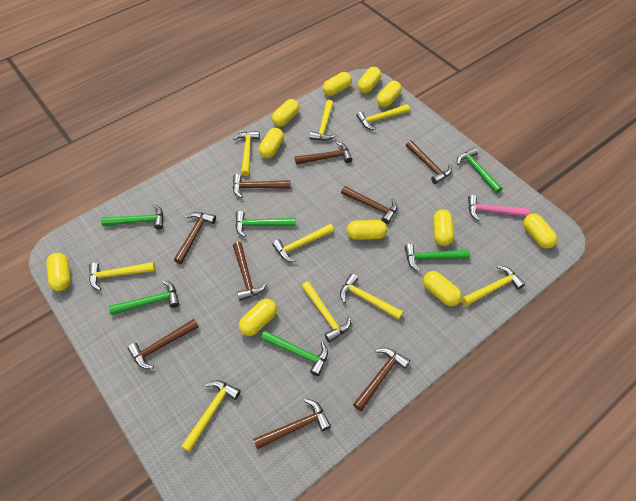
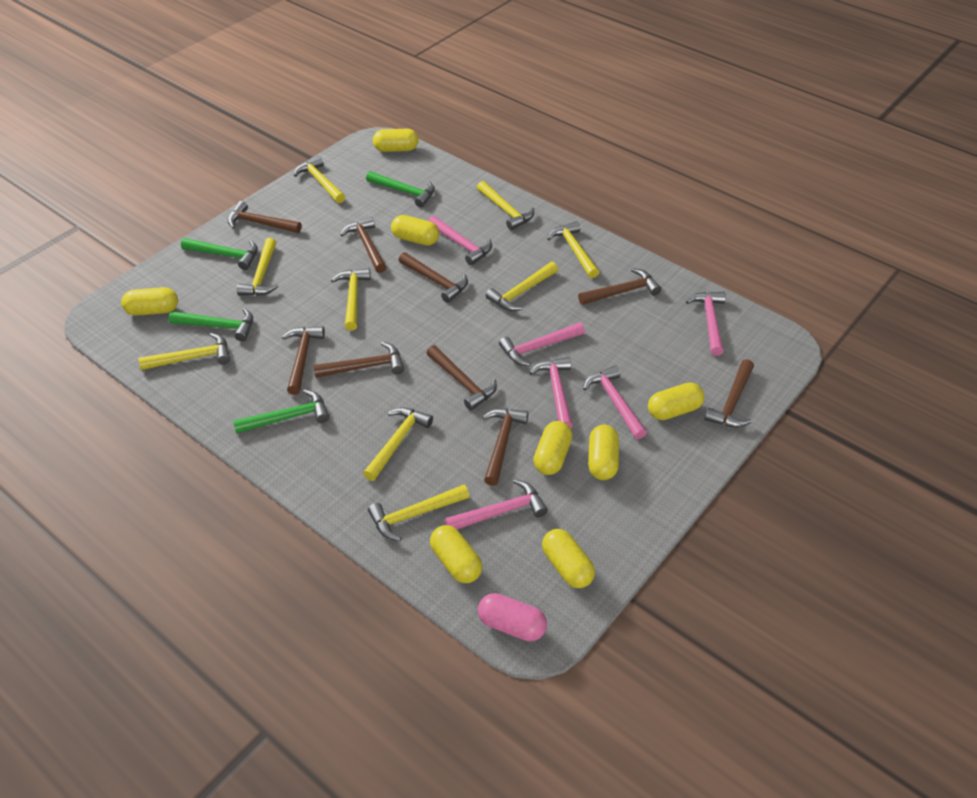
green hammer: [101,204,163,229] [109,280,179,315] [235,211,296,237] [261,331,328,376] [405,244,470,272] [457,147,503,193] = 6 -> [169,308,253,341] [181,238,258,270] [233,389,329,434] [366,171,435,207] = 4
pink capsule: none = 0 -> [478,593,547,642] = 1
pink hammer: [468,195,530,221] = 1 -> [428,216,492,265] [445,479,548,530] [499,322,585,366] [530,357,573,429] [583,365,647,439] [686,292,726,356] = 6
yellow capsule: [46,253,71,291] [239,299,277,336] [259,128,284,158] [272,99,300,127] [323,72,352,96] [347,220,387,240] [358,67,381,93] [377,81,402,107] [423,271,462,306] [433,209,454,246] [523,214,558,249] = 11 -> [121,287,178,316] [373,129,419,152] [391,215,439,246] [430,525,482,583] [533,421,572,475] [542,529,595,588] [588,425,619,480] [648,383,704,420] = 8

